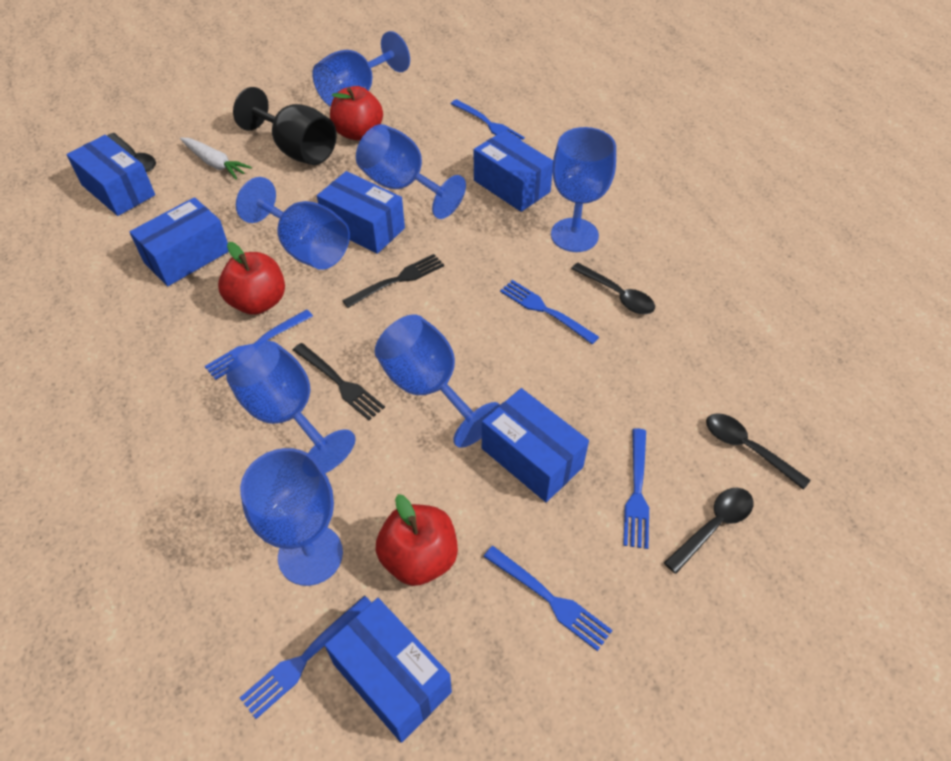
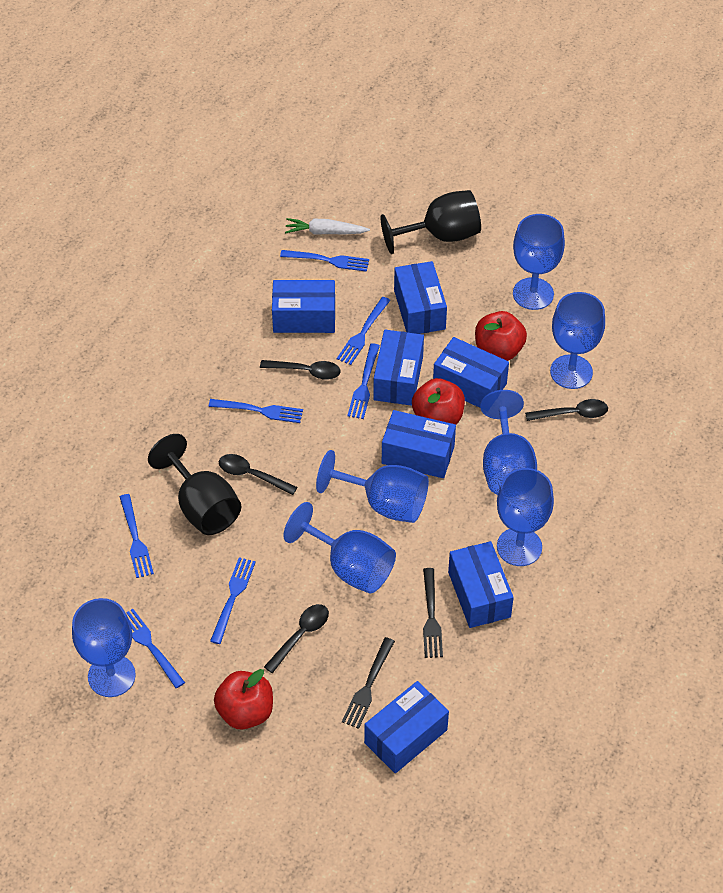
black goblet: [233,87,337,165] = 1 -> [148,434,241,535] [380,190,481,254] = 2
blue box: [66,135,155,216] [129,197,229,286] [317,171,405,254] [325,598,452,743] [474,131,553,212] [482,388,589,502] = 6 -> [272,280,335,333] [364,681,449,774] [373,330,424,406] [382,410,456,478] [394,261,447,334] [433,337,509,408] [448,541,514,628] = 7
blue fork: [205,309,313,380] [240,596,372,719] [451,99,525,141] [483,546,612,651] [500,280,599,344] [623,428,649,549] = 6 -> [120,494,154,578] [126,609,185,688] [209,399,303,423] [210,557,256,644] [280,250,369,272] [337,297,391,365] [347,343,380,419] = 7

